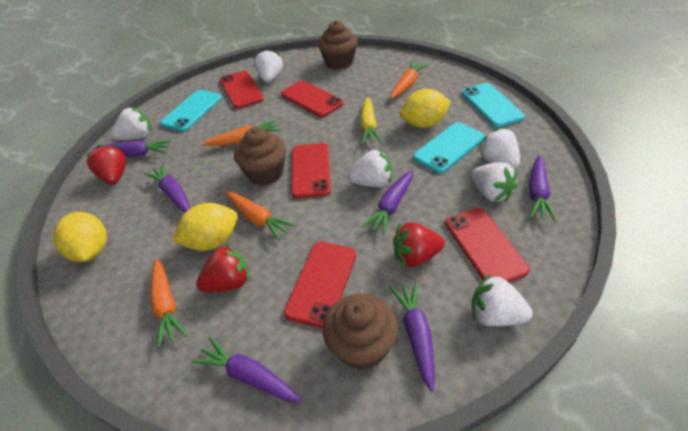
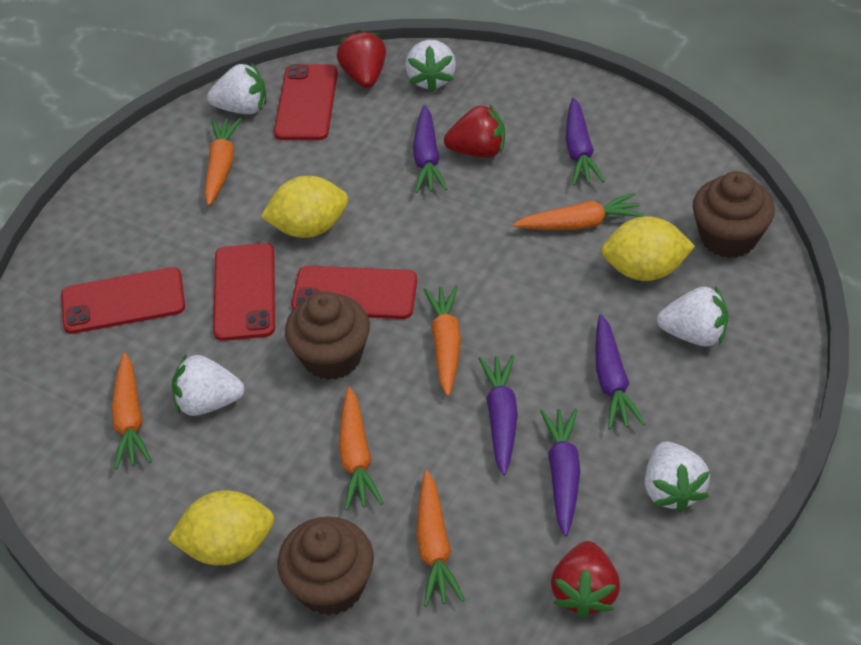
orange carrot: [150,259,187,348] [202,119,280,146] [225,191,295,240] [391,61,428,99] = 4 -> [112,353,152,470] [205,118,242,206] [339,387,383,510] [416,470,465,607] [423,285,461,396] [513,193,644,230] = 6
purple carrot: [94,140,172,157] [144,164,190,213] [191,337,302,402] [362,170,413,235] [390,282,435,392] [529,155,557,221] = 6 -> [413,105,447,193] [478,355,518,475] [540,408,580,536] [566,98,605,185] [595,314,645,430] = 5
red phone: [220,71,264,109] [281,80,344,117] [284,242,356,328] [291,143,331,199] [445,208,530,282] = 5 -> [61,267,185,334] [213,243,275,341] [274,64,338,140] [292,266,417,319] = 4
turquoise phone: [160,90,222,132] [413,122,485,173] [462,83,525,127] = 3 -> none = 0
white strawberry: [111,107,151,140] [254,49,283,83] [348,149,392,187] [472,162,518,202] [472,274,533,326] [478,128,520,169] = 6 -> [172,355,245,416] [207,63,266,114] [406,40,456,93] [645,442,710,513] [657,286,729,346] = 5
yellow carrot: [360,97,382,144] = 1 -> none = 0

